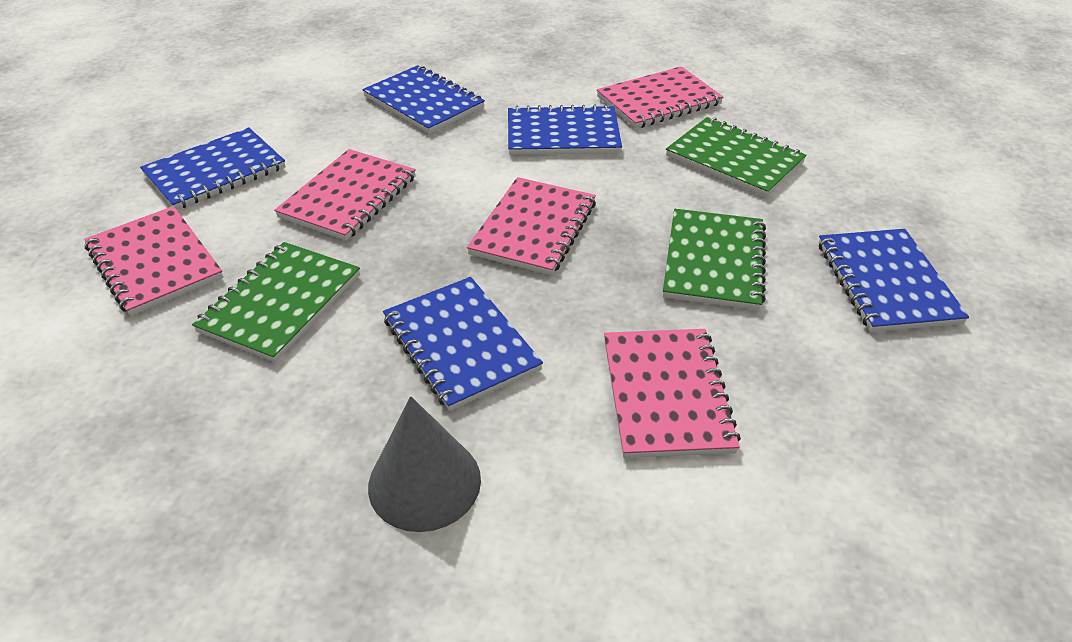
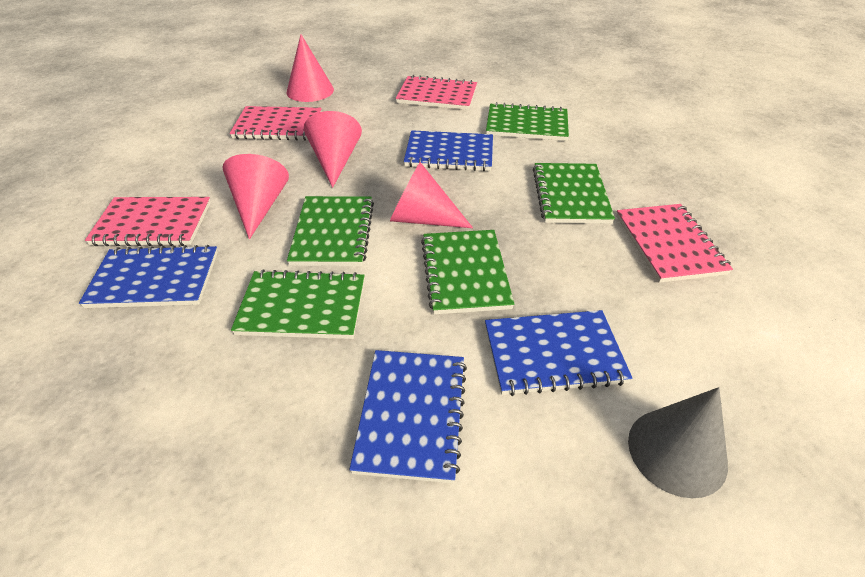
blue notebook: [140,127,286,210] [362,65,485,134] [383,277,543,411] [508,104,622,155] [818,229,969,332] = 5 -> [79,245,218,308] [349,350,467,483] [404,130,493,171] [485,310,632,396] = 4
green notebook: [192,242,360,363] [663,209,766,310] [666,117,807,197] = 3 -> [231,269,365,339] [287,196,374,266] [421,230,514,314] [486,102,569,141] [533,163,615,224] = 5
pink cone: none = 0 -> [222,154,289,240] [286,34,334,102] [304,111,362,188] [390,162,473,228] = 4
pink notebook: [84,206,223,316] [274,149,416,241] [467,177,596,276] [597,66,724,129] [604,329,741,458] = 5 -> [85,197,211,246] [230,106,322,141] [396,75,477,110] [616,204,733,283] = 4

